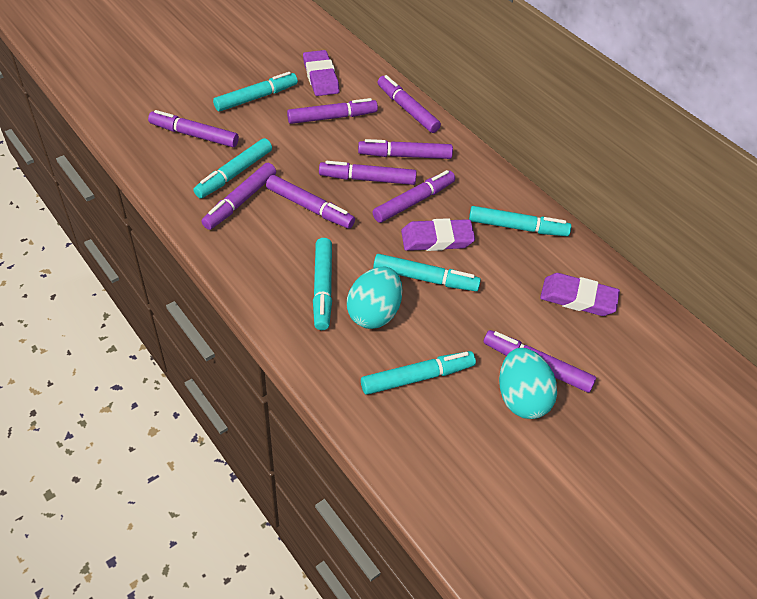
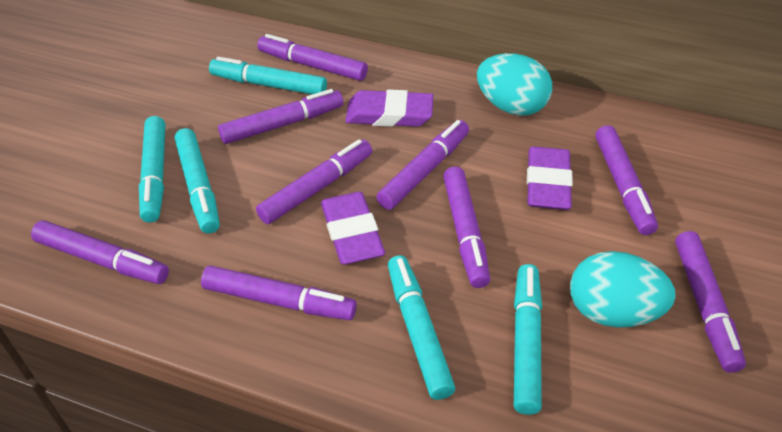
turquoise marker: [193,138,272,198] [213,72,298,111] [313,238,332,330] [361,351,476,395] [373,254,481,291] [469,206,571,236] = 6 -> [139,116,165,223] [175,128,220,234] [209,57,327,94] [388,255,455,400] [514,264,542,415] = 5

